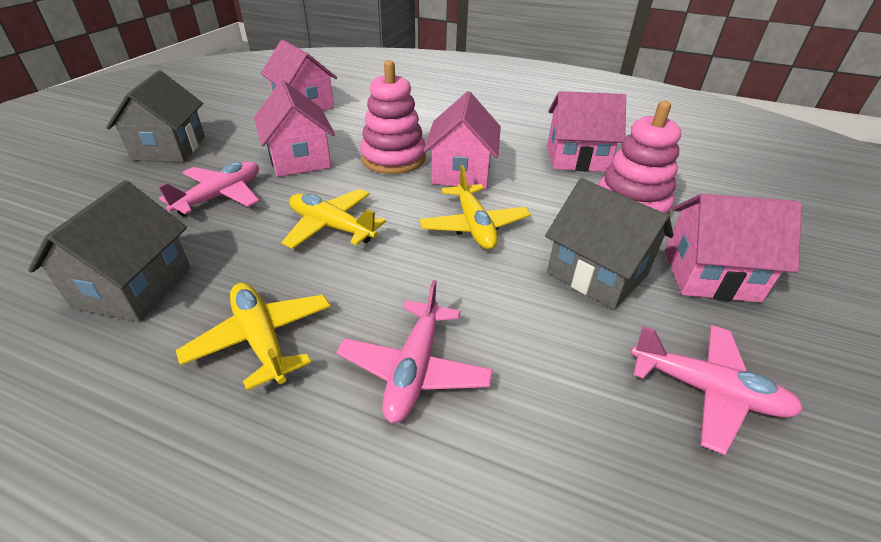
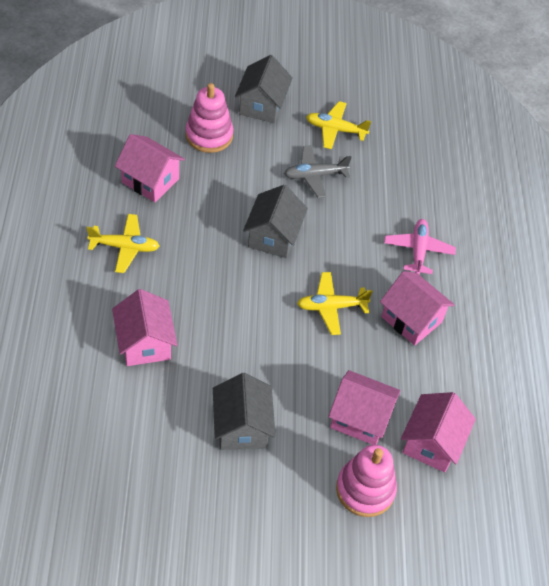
grey plane: none = 0 -> [284,145,352,198] = 1
pink plane: [158,162,259,216] [336,280,493,423] [631,325,803,455] = 3 -> [384,219,456,275] = 1

